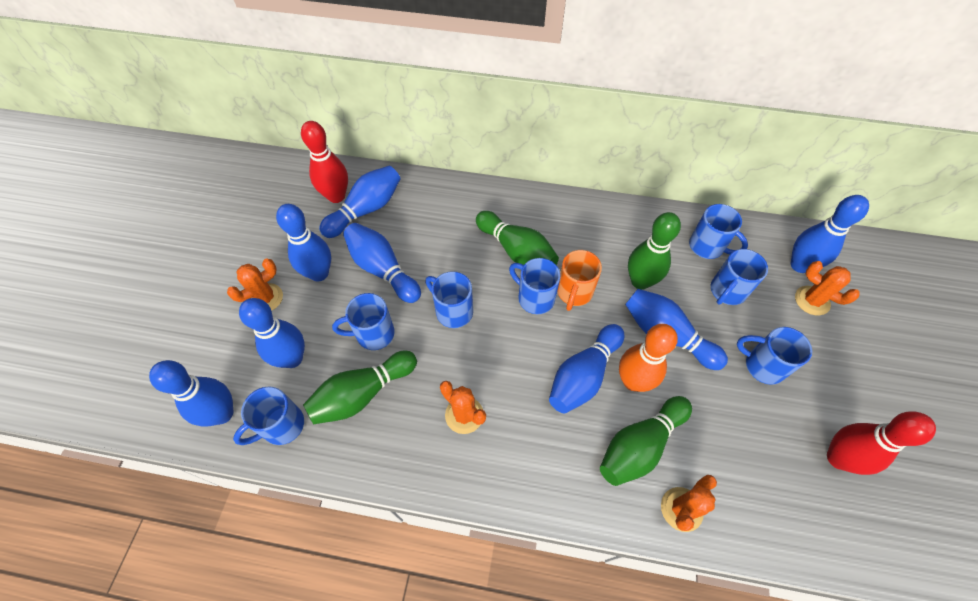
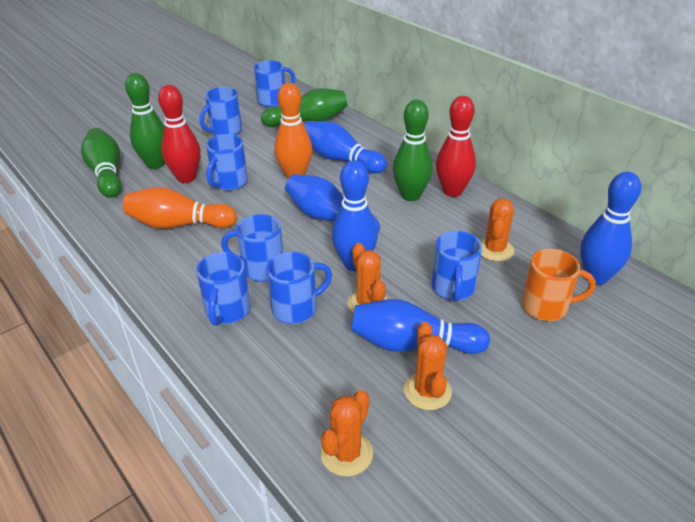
blue bowling pin: [149,360,233,427] [239,298,305,368] [276,204,331,281] [319,166,401,238] [343,223,421,303] [549,324,624,413] [625,289,728,370] [791,195,869,273] = 8 -> [285,174,380,234] [304,121,387,174] [332,160,378,271] [351,299,490,354] [580,172,641,285] = 5
orange bowling pin: [619,324,678,392] = 1 -> [123,187,237,229] [274,83,312,179] = 2

